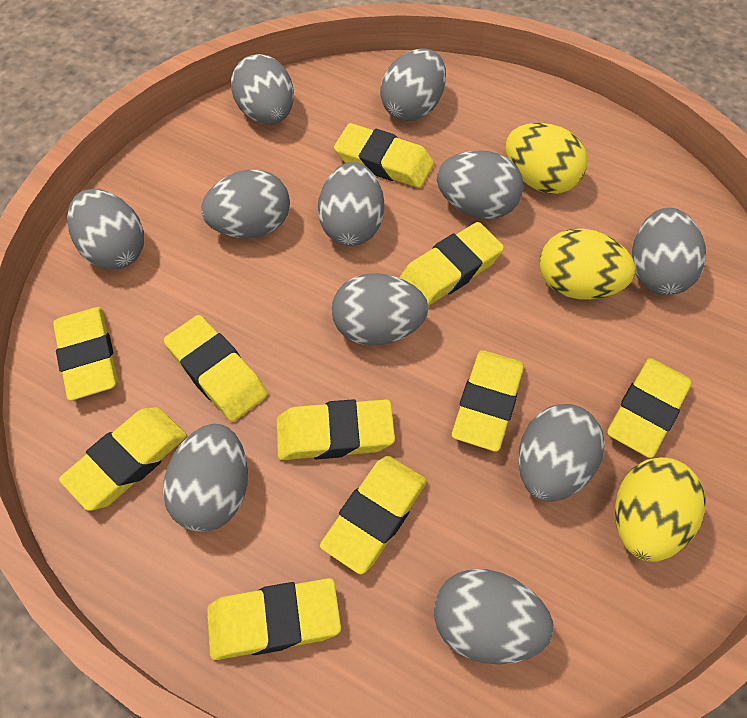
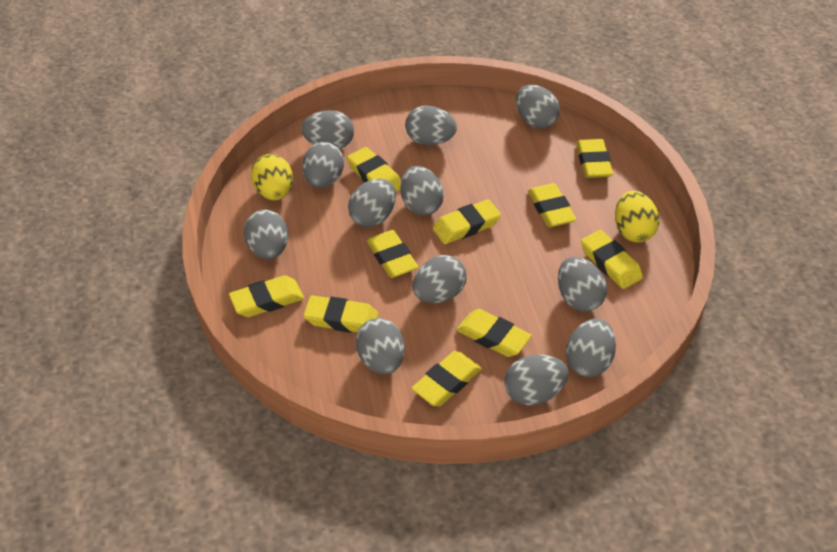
grey egg: [67,189,144,269] [163,424,248,532] [201,169,290,238] [231,54,294,124] [318,162,384,246] [332,273,429,346] [380,49,446,121] [434,569,553,665] [437,150,524,219] [518,404,605,502] [632,208,706,295] = 11 -> [244,210,288,259] [301,110,354,149] [302,142,344,188] [348,179,396,227] [356,318,405,374] [400,166,444,215] [405,106,457,145] [413,255,467,303] [504,354,569,405] [516,85,560,129] [558,257,607,312] [566,318,616,377] = 12
yellow egg: [506,123,588,194] [539,228,635,300] [615,457,706,562] = 3 -> [251,154,293,200] [615,190,659,243] = 2

